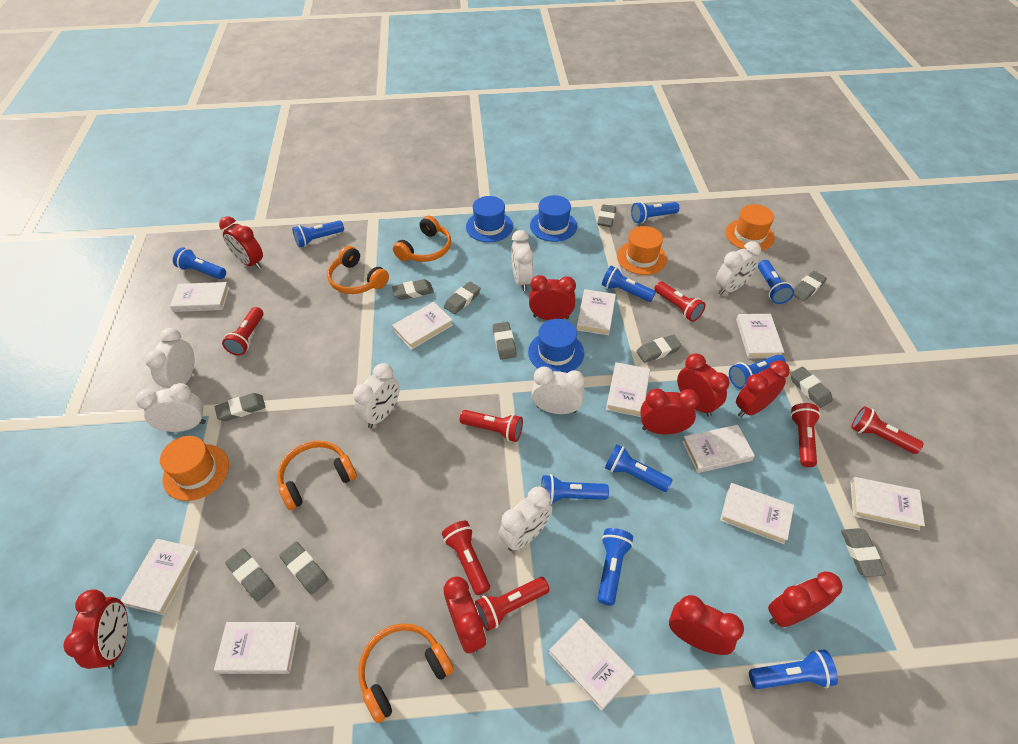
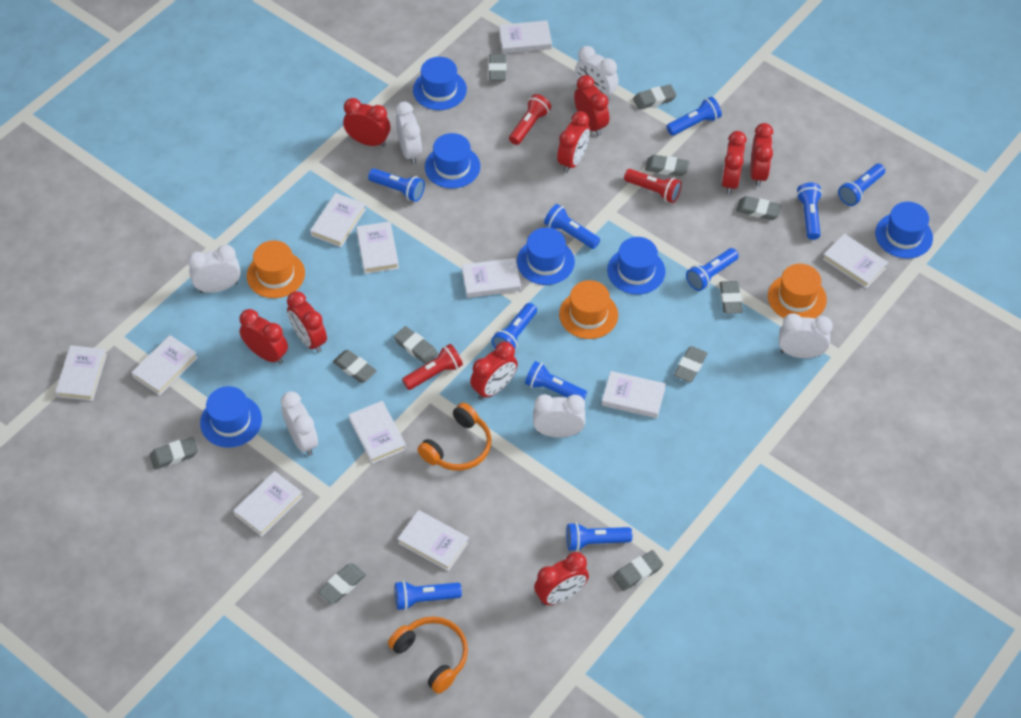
blue hat: [466,196,513,242] [528,319,584,373] [530,195,577,242] = 3 -> [200,386,262,448] [413,57,467,110] [425,133,480,189] [517,227,575,285] [607,237,665,294] [875,202,933,259] = 6
orange headphones: [277,441,357,510] [327,246,389,294] [358,623,454,723] [393,216,451,262] = 4 -> [388,616,468,694] [417,403,491,471] = 2
red flashlight: [222,307,263,356] [442,521,490,595] [460,410,523,442] [475,577,550,631] [654,281,706,322] [790,403,821,467] [851,406,924,454] = 7 -> [402,344,463,390] [509,94,551,145] [624,169,682,203] = 3
white clock: [136,383,206,432] [145,328,194,388] [353,363,400,428] [499,486,552,551] [511,230,533,291] [531,367,585,414] [716,241,761,295] = 7 -> [188,245,241,293] [281,391,318,456] [395,102,422,165] [533,394,585,437] [575,46,618,101] [779,313,833,358] = 6

